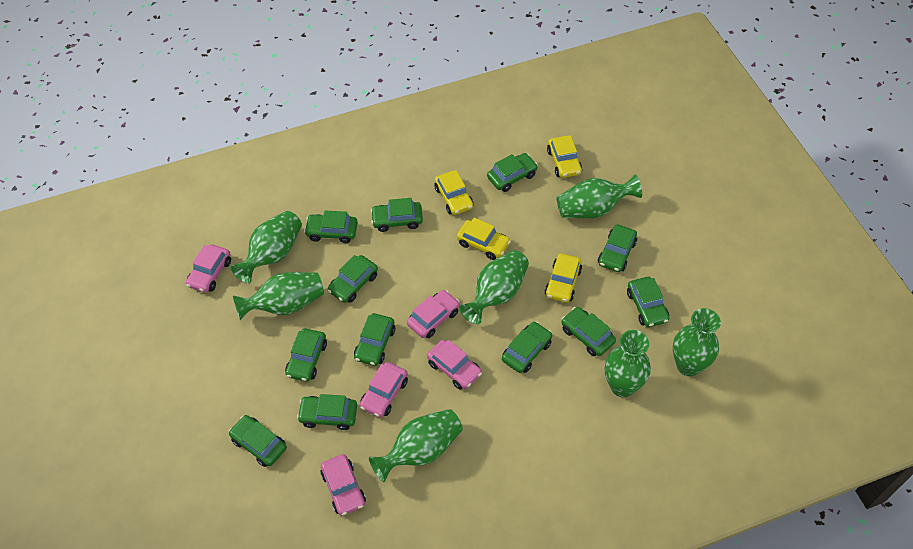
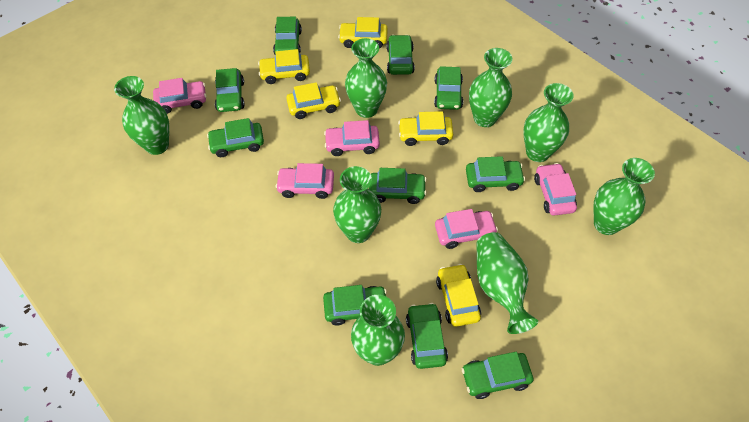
green car: [229,415,287,467] [285,328,327,382] [297,394,357,430] [304,211,358,243] [328,255,378,303] [354,313,395,366] [371,198,423,232] [487,153,538,192] [502,321,552,373] [561,307,616,356] [598,225,637,272] [627,277,669,327] = 12 -> [207,118,264,157] [215,68,245,112] [273,16,302,55] [323,285,387,326] [369,168,427,204] [387,35,415,75] [406,303,448,369] [434,66,463,110] [462,352,533,399] [466,156,525,192] = 10
green vase: [230,211,302,284] [233,272,324,320] [369,409,463,482] [459,250,529,324] [557,174,642,218] [605,330,651,397] [673,308,721,376] = 7 -> [114,76,169,155] [333,166,381,243] [345,38,387,118] [351,295,405,366] [469,48,512,127] [476,232,538,334] [523,83,574,162] [593,158,655,235] = 8
yellow car: [434,170,474,215] [457,218,511,260] [545,253,582,303] [547,135,583,178] = 4 -> [258,49,310,84] [286,82,341,119] [338,17,388,48] [398,111,453,146] [436,264,481,327] = 5

